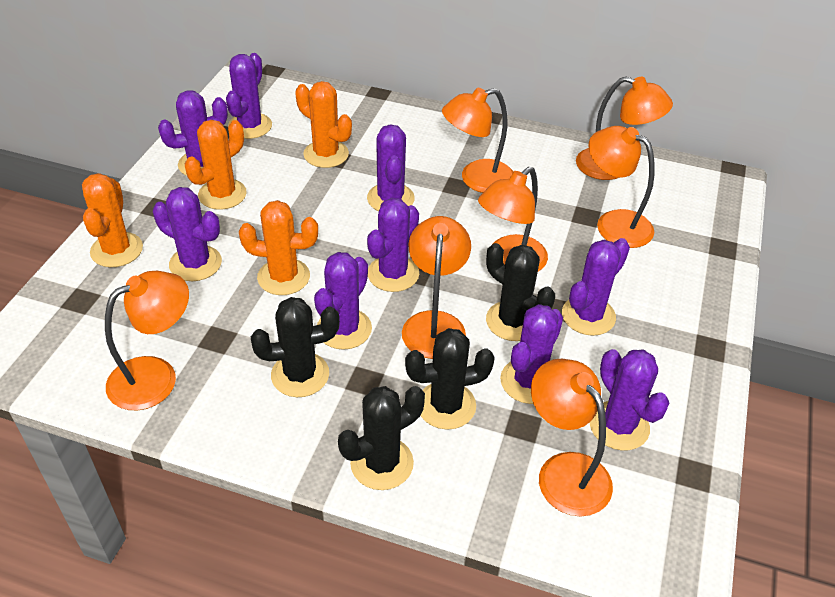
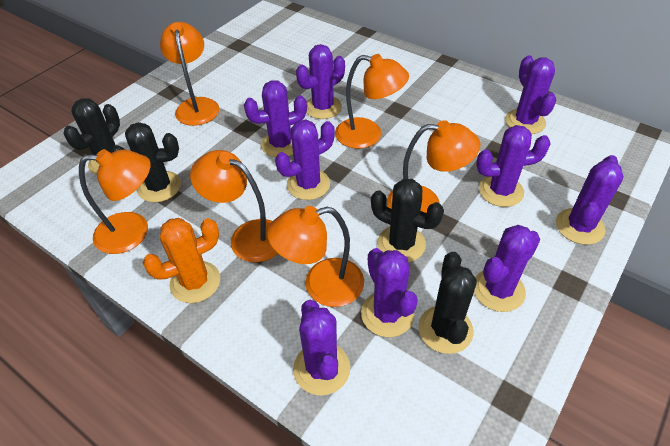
orange cactus: [82,173,143,267] [185,120,247,210] [239,200,318,295] [295,81,352,168] = 4 -> [143,218,220,303] = 1
orange lamp: [105,271,189,410] [402,216,471,359] [442,88,513,193] [478,167,548,271] [531,359,613,516] [576,76,673,180] [588,126,655,248] = 7 -> [79,149,151,254] [160,22,219,126] [190,150,278,262] [267,206,364,307] [335,54,409,149] [387,120,480,213] = 6

